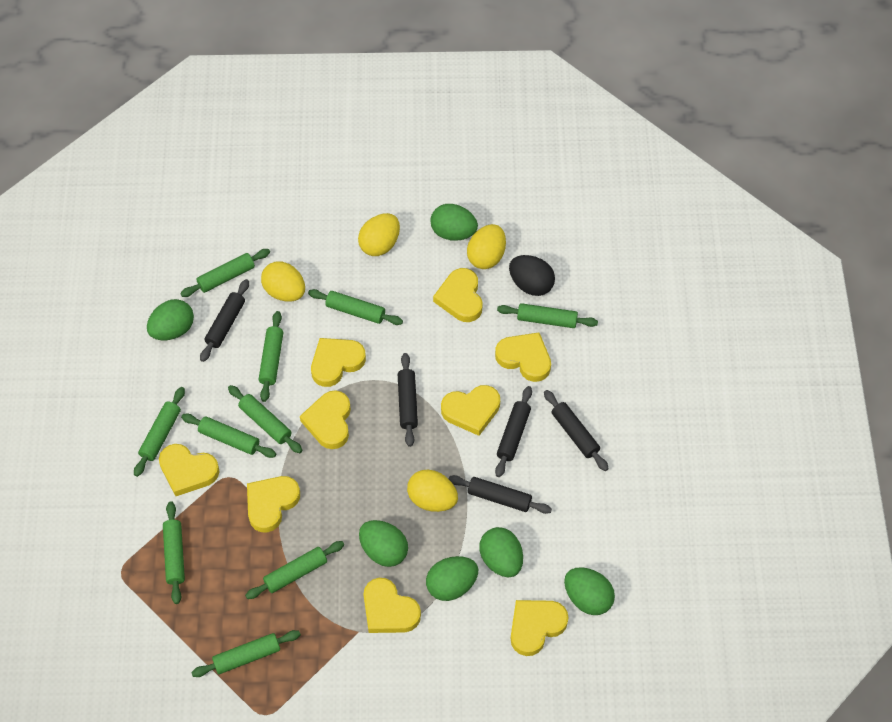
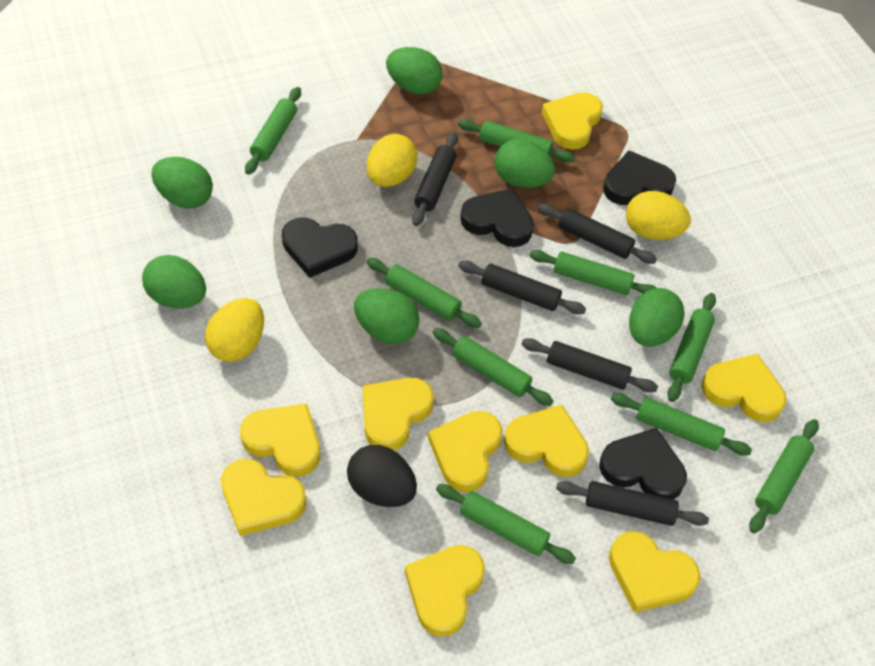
black heart: none = 0 -> [282,218,358,278] [460,188,534,247] [599,428,687,500] [603,150,676,205] = 4
green rolling pin: [134,387,185,477] [163,501,185,604] [180,249,270,297] [181,414,276,458] [191,630,301,677] [228,385,302,453] [245,541,344,599] [258,311,283,402] [308,289,403,325] [497,303,598,328] = 10 -> [245,87,301,175] [367,258,482,328] [433,328,553,406] [436,484,576,564] [458,119,575,163] [530,250,656,295] [611,393,752,456] [667,293,716,402] [749,419,819,533] = 9
yellow egg: [261,261,305,302] [358,213,400,256] [407,470,458,512] [467,224,506,269] = 4 -> [205,298,264,362] [367,134,418,187] [626,191,691,240] = 3

